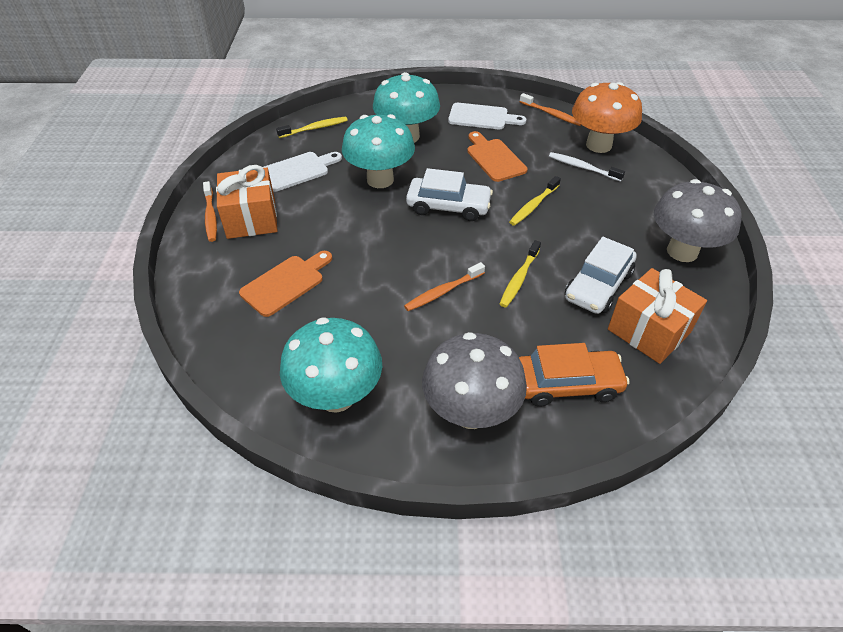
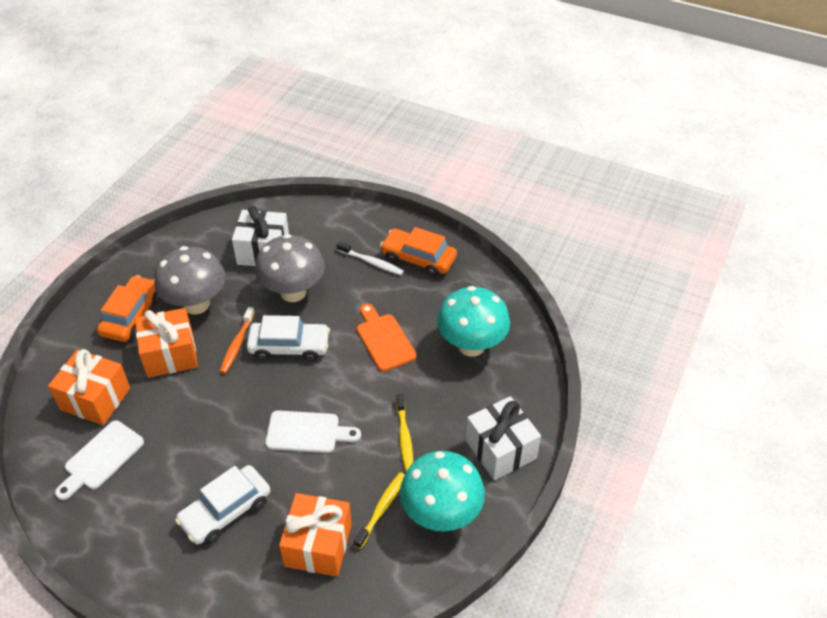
orange car: [519,343,629,407] = 1 -> [97,275,161,342] [380,227,457,277] = 2
orange cutting board: [239,251,332,317] [467,131,528,182] = 2 -> [357,304,416,371] = 1
orange gift: [216,165,278,239] [608,268,707,364] = 2 -> [48,349,130,425] [135,308,198,378] [279,493,352,577] = 3
orange mushroom: [572,82,642,153] = 1 -> none = 0
orange toothbrush: [203,181,217,242] [404,262,485,311] [520,93,581,126] = 3 -> [220,307,255,374] = 1
turquoise mushroom: [280,317,382,413] [342,114,415,188] [373,72,440,143] = 3 -> [400,451,485,531] [437,286,510,357] = 2
white gift: none = 0 -> [232,206,289,266] [466,396,541,480] = 2
yellow toothbrush: [276,117,348,138] [500,240,541,307] [509,176,561,226] = 3 -> [354,472,405,549] [396,394,413,471] = 2

